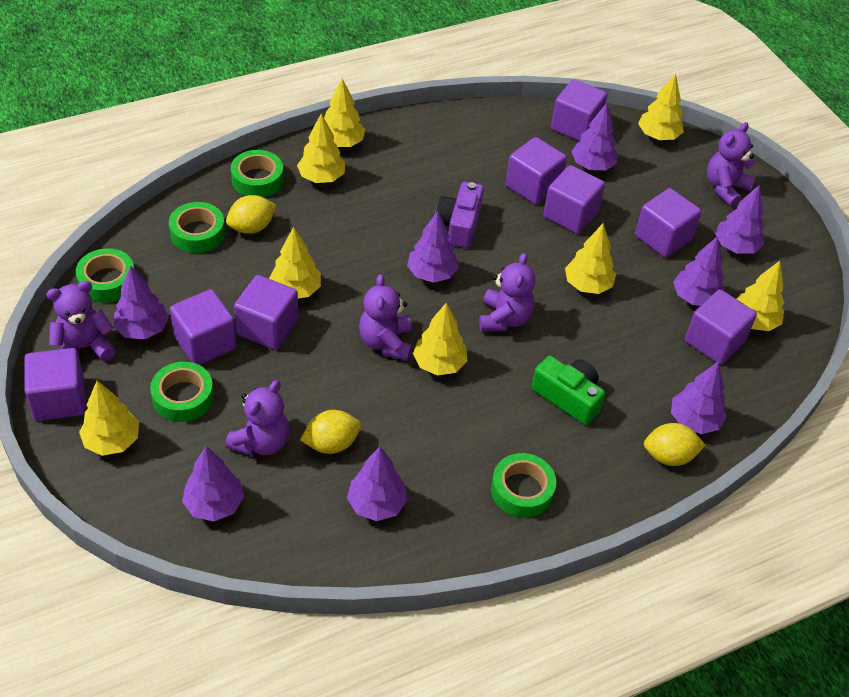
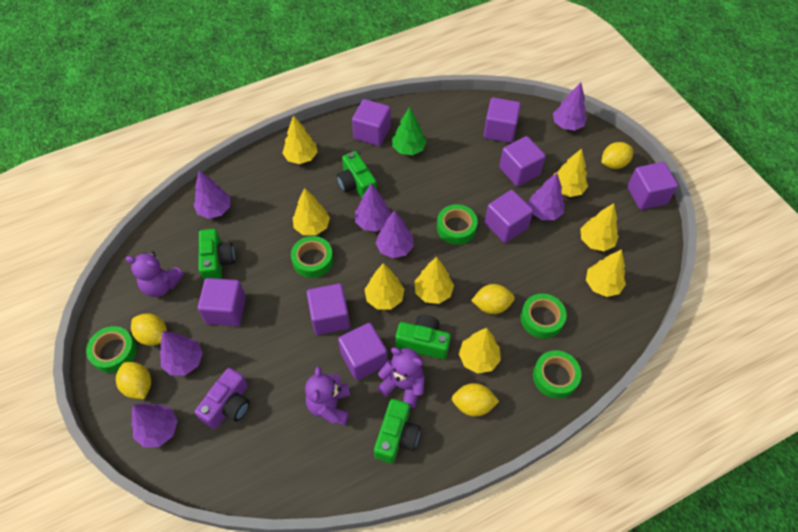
green camera: [531,356,605,425] = 1 -> [199,229,235,280] [337,151,377,198] [374,399,420,463] [395,314,451,359] = 4
green tree: none = 0 -> [392,107,427,155] = 1
purple teddy bear: [46,281,116,361] [225,380,290,456] [359,274,412,361] [479,253,535,332] [707,122,756,207] = 5 -> [126,252,184,297] [305,366,350,425] [377,347,424,408] = 3
purple tree: [113,266,169,339] [182,446,244,521] [347,447,408,521] [407,211,459,283] [571,103,618,170] [671,361,727,434] [673,236,724,306] [715,185,764,254] = 8 -> [131,403,178,448] [160,331,203,376] [194,170,230,219] [355,184,391,232] [376,210,414,258] [528,173,565,220] [553,82,587,130] = 7
yellow lemon: [226,195,276,234] [300,410,361,454] [644,423,705,466] = 3 -> [116,362,151,399] [131,313,167,346] [452,383,499,417] [471,284,515,314] [601,142,633,169] = 5

